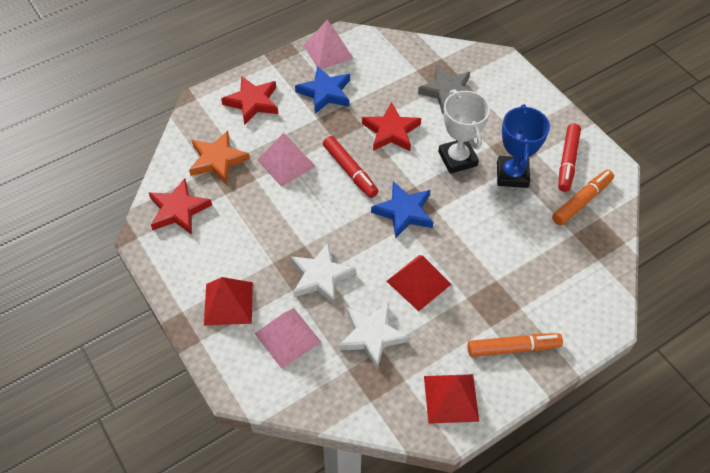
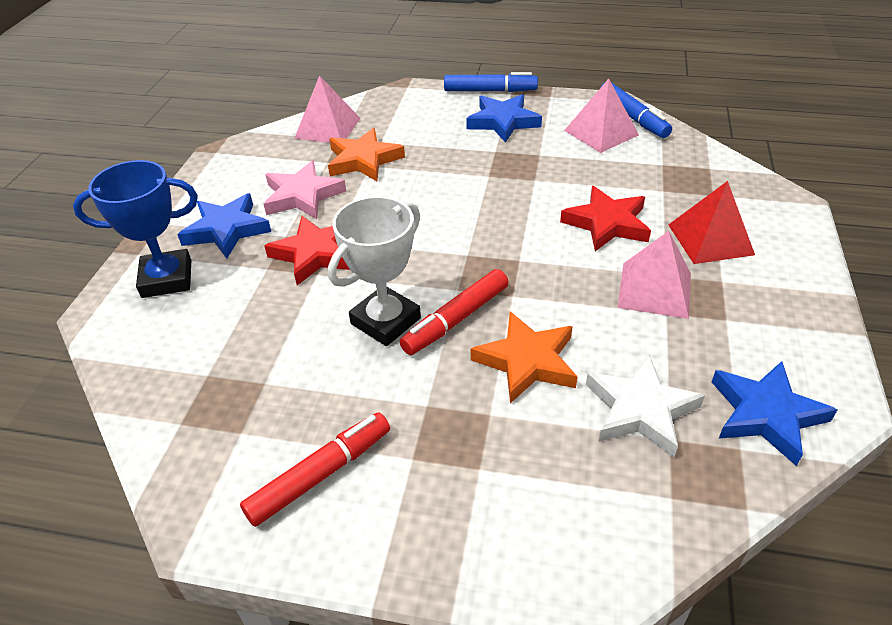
blue marker: none = 0 -> [444,72,538,92] [600,83,672,138] = 2
blue star: [295,66,350,114] [371,181,433,238] = 2 -> [177,193,271,259] [466,94,542,143] [712,361,837,466] = 3
grey star: [418,66,470,114] = 1 -> none = 0
orange marker: [468,333,563,357] [552,170,614,225] = 2 -> none = 0
orange star: [189,131,250,184] = 1 -> [328,128,405,181] [471,312,578,403] = 2
pink star: none = 0 -> [264,160,346,219] = 1
red pyramid: [204,277,253,325] [387,255,451,311] [424,374,479,424] = 3 -> [669,181,755,264] = 1
red star: [149,178,212,235] [221,76,278,125] [362,102,421,151] = 3 -> [265,216,350,285] [560,186,651,251] = 2
white star: [290,243,356,305] [339,303,409,370] = 2 -> [586,355,705,457] = 1

